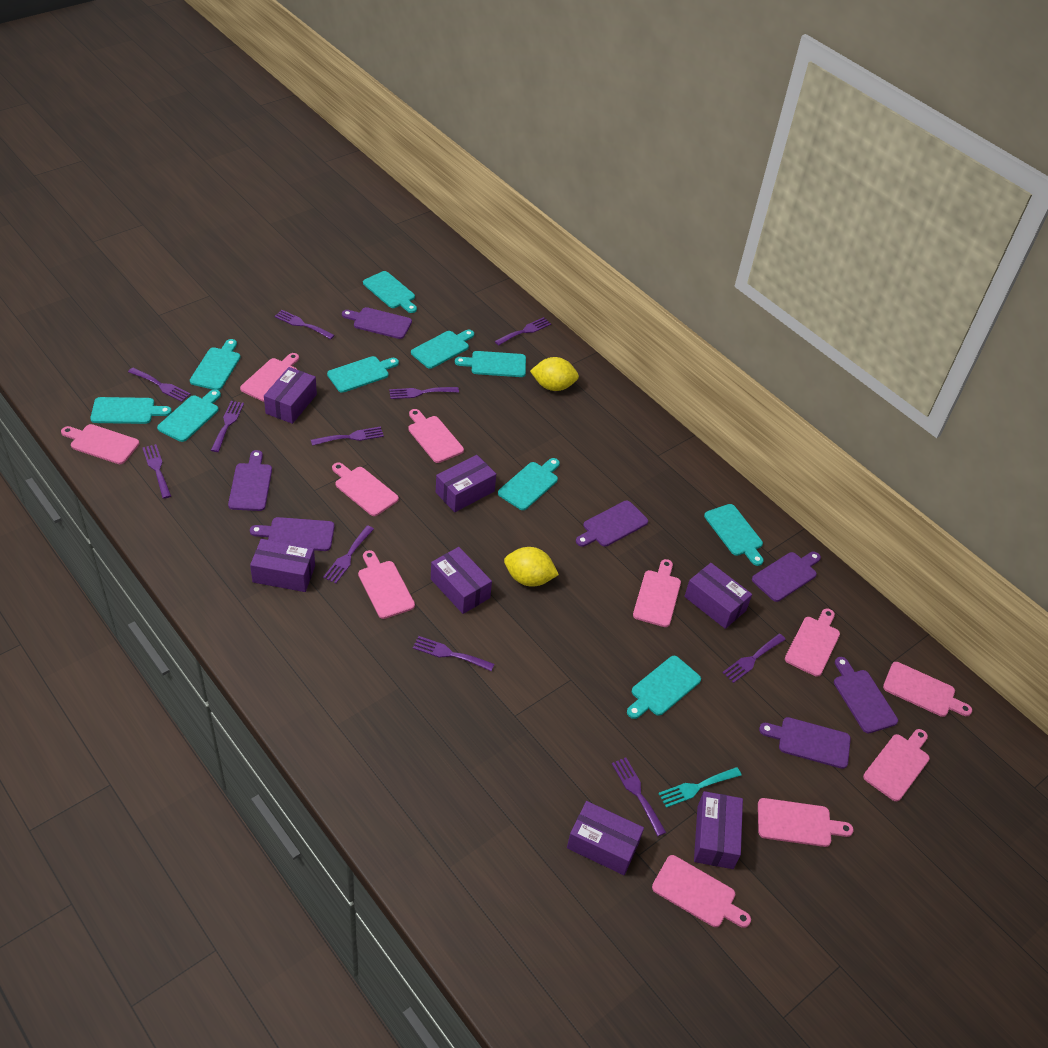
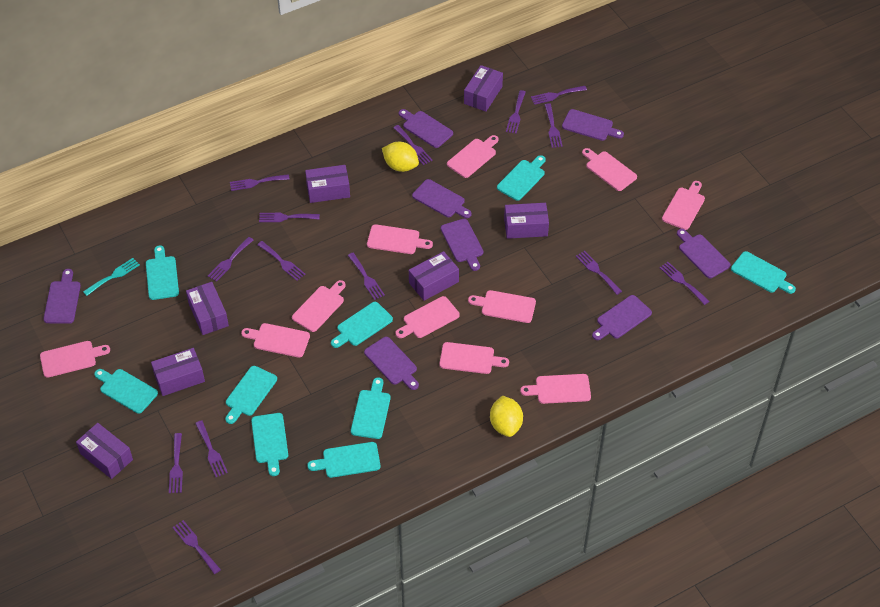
purple cutting board: [228,450,272,511] [250,517,335,551] [342,307,412,339] [576,501,648,547] [752,552,821,602] [759,717,851,769] [834,657,898,733] = 7 -> [43,269,81,324] [364,337,419,390] [399,109,453,148] [412,179,472,218] [441,219,483,271] [562,109,624,141] [592,295,652,340] [677,229,731,278] = 8
purple fork: [128,368,191,402] [142,444,171,499] [211,401,244,452] [274,310,335,339] [311,427,384,446] [323,525,374,584] [389,387,459,399] [413,636,494,671] [495,317,551,346] [612,757,667,836] [722,634,786,683] = 11 -> [169,433,183,493] [172,520,221,574] [195,420,228,477] [208,237,253,282] [230,174,290,191] [257,241,305,281] [259,213,320,222] [347,253,385,300] [393,125,433,165] [506,90,526,134] [531,86,587,105] [545,103,563,148] [576,251,622,295] [659,262,709,305] = 14
turquoise cutting board: [90,397,172,424] [157,389,221,442] [190,339,241,390] [327,356,399,393] [363,271,417,313] [411,330,474,369] [455,351,526,377] [498,458,560,510] [627,656,701,719] [704,504,764,566] = 10 -> [94,369,158,414] [146,245,179,300] [225,366,277,424] [251,413,288,476] [307,442,381,478] [331,302,393,348] [351,377,391,439] [497,155,546,201] [731,251,796,294] = 9

